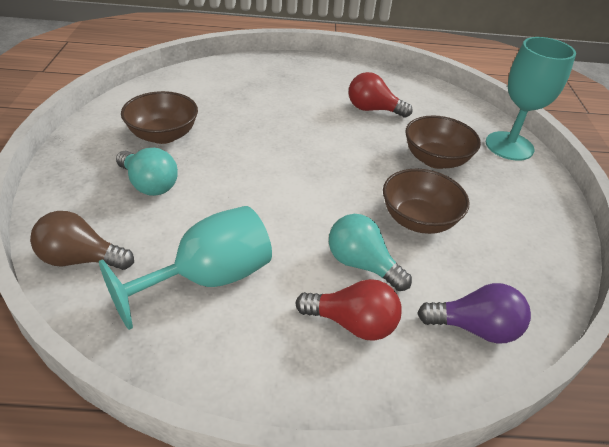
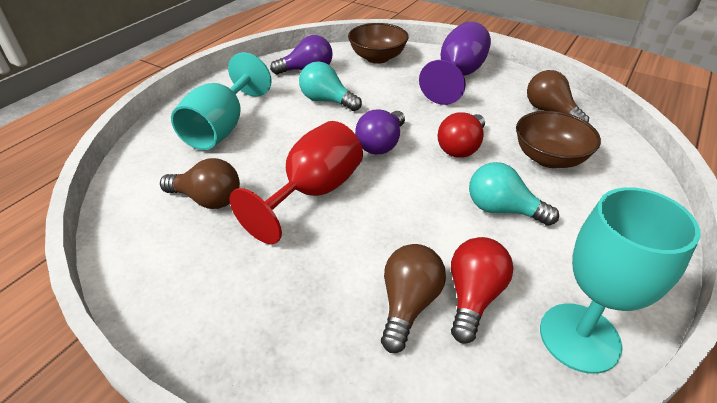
brown bowl: [121,91,198,144] [383,169,469,234] [405,115,481,169] = 3 -> [348,23,409,64] [516,111,601,168] = 2
brown light bulb: [30,211,134,270] = 1 -> [160,158,240,209] [381,244,446,353] [527,70,589,123] = 3
purple goblet: none = 0 -> [419,22,491,105] = 1
purple light bulb: [417,283,531,344] = 1 -> [270,35,333,74] [355,109,405,154] = 2
red goblet: none = 0 -> [229,121,363,244] = 1

